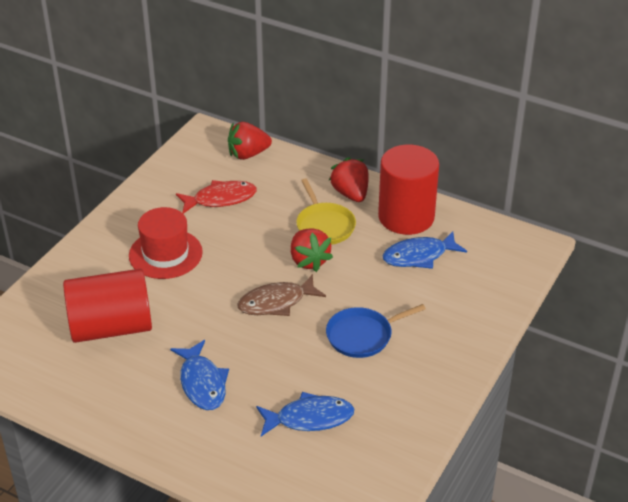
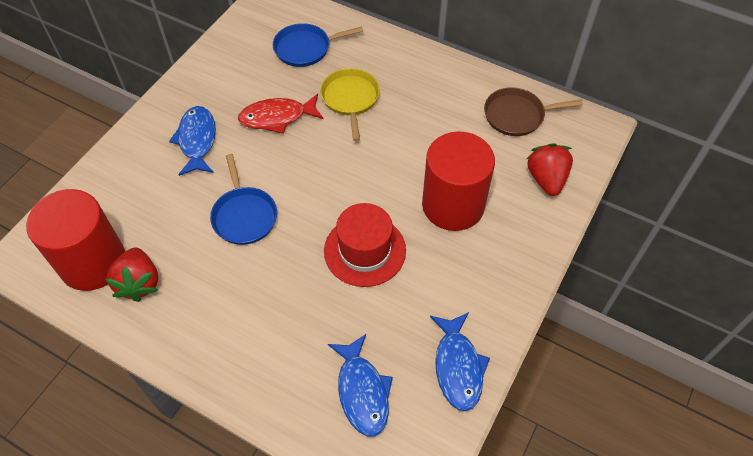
blue pan: [326,304,426,358] = 1 -> [210,154,277,245] [273,23,363,67] = 2
brown fish: [237,274,326,316] = 1 -> none = 0
brown pan: none = 0 -> [484,87,583,136] = 1
red strawberry: [228,122,272,160] [291,228,333,272] [329,157,369,202] = 3 -> [105,248,158,302] [527,143,573,196] = 2

